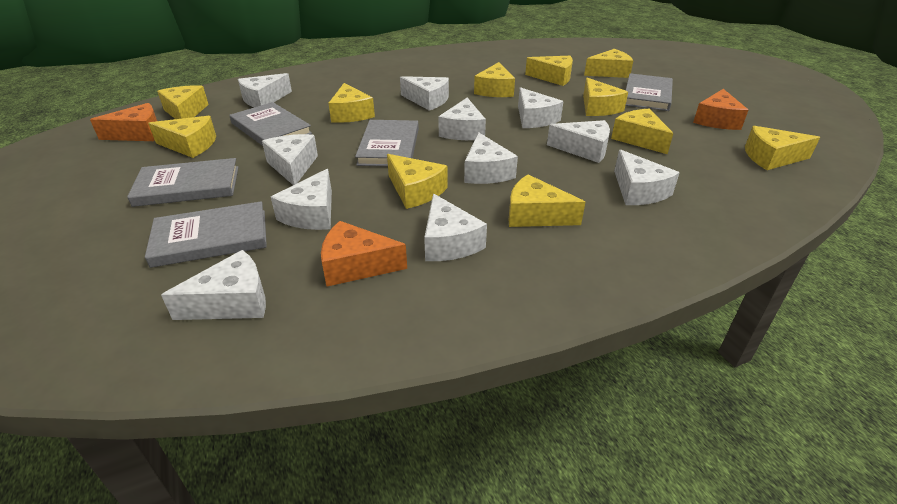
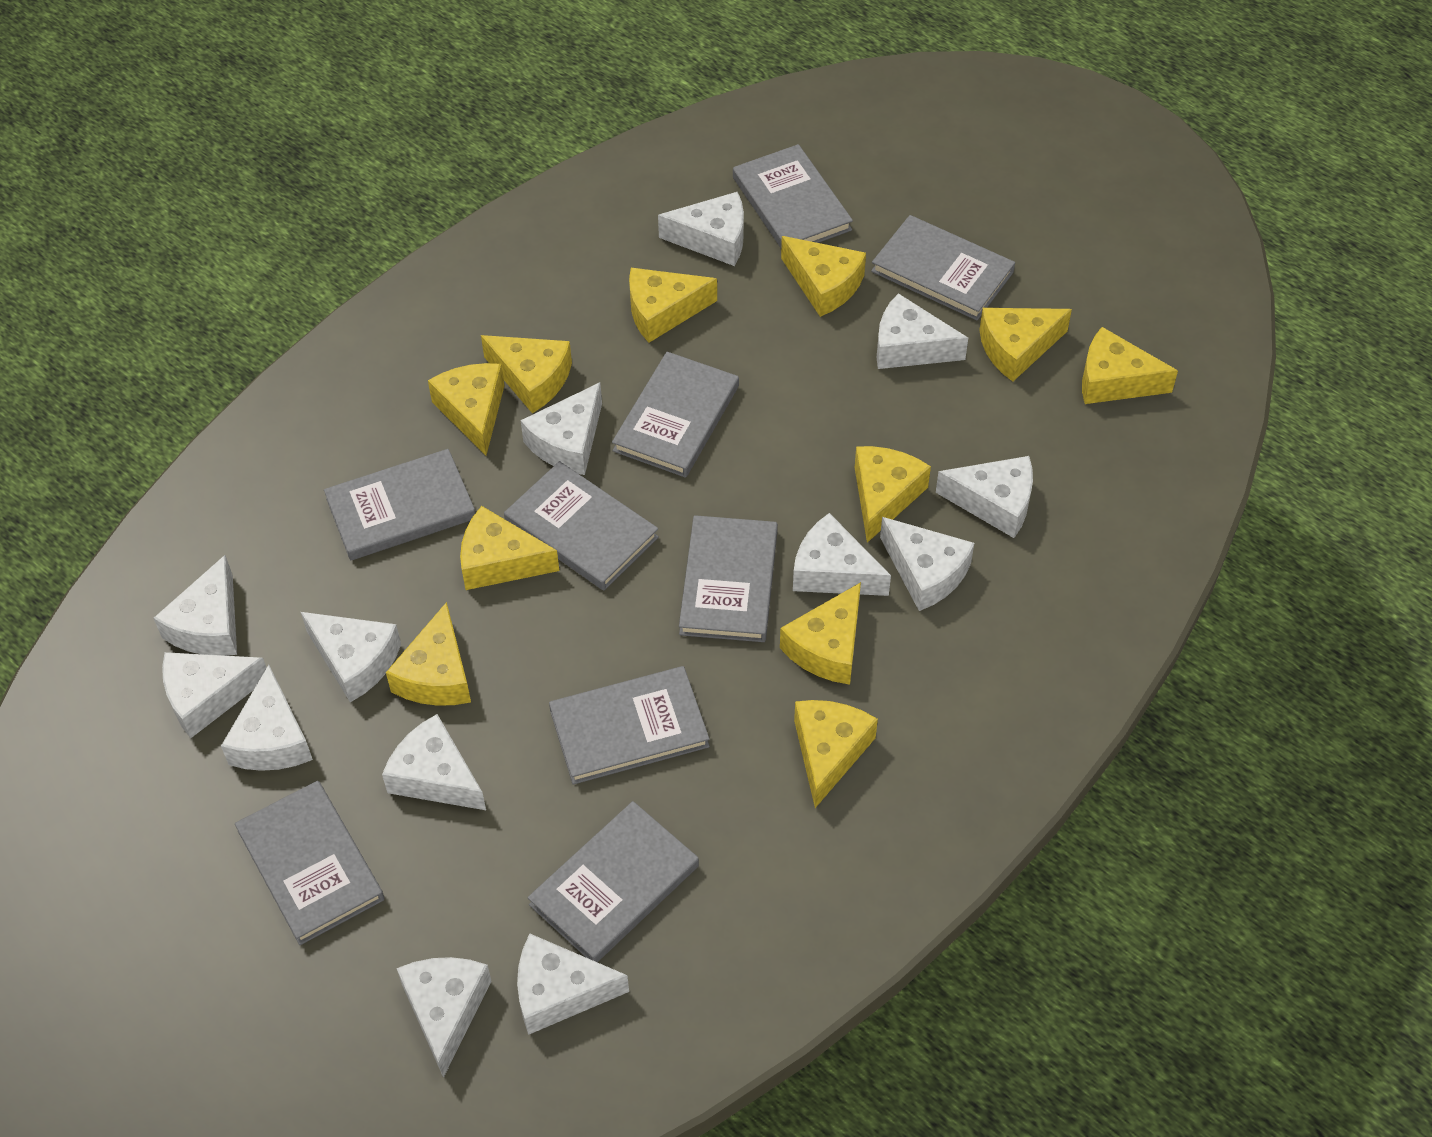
grey book: [127,158,239,207] [145,201,267,268] [229,102,312,146] [355,120,419,167] [625,73,673,111] = 5 -> [235,781,384,945] [324,449,475,560] [504,461,659,591] [527,801,699,962] [549,666,710,785] [612,352,739,478] [679,515,778,642] [733,144,853,248] [871,215,1015,320] = 9
orange cheese: [90,103,157,141] [321,221,407,287] [693,89,748,130] = 3 -> none = 0
white cheese: [161,250,266,320] [238,73,292,107] [262,134,318,185] [271,169,332,230] [400,76,449,111] [424,194,487,261] [438,98,486,140] [464,132,518,184] [518,87,563,128] [547,120,610,163] [614,149,679,205] = 11 -> [154,555,237,656] [162,652,267,738] [221,664,313,771] [301,612,401,702] [382,714,486,810] [396,957,492,1078] [517,933,629,1035] [520,382,602,475] [658,192,744,266] [793,513,891,596] [877,293,968,369] [880,517,974,611] [936,456,1033,538] = 13

